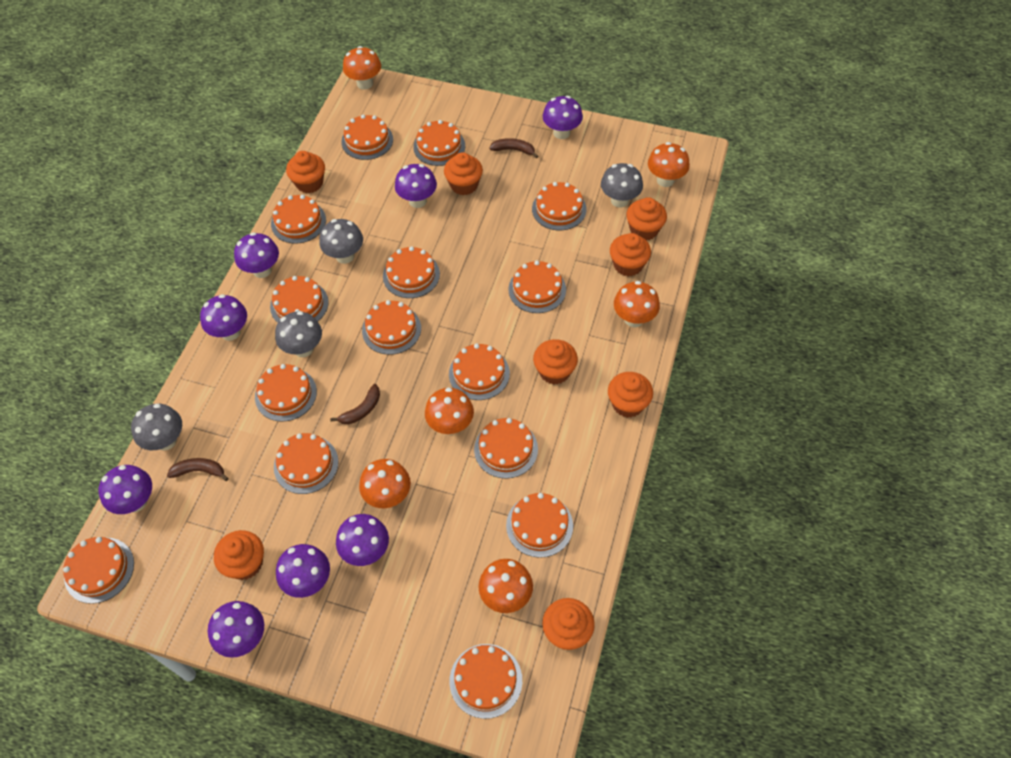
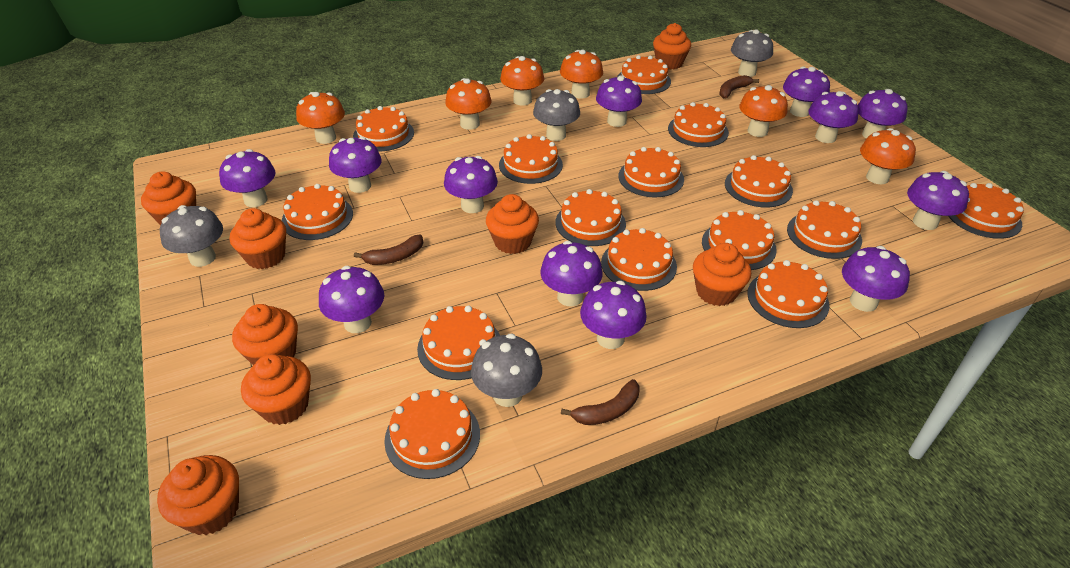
purple mushroom: [99,465,152,514] [200,294,247,341] [208,601,264,658] [234,232,279,278] [276,544,330,598] [336,514,389,566] [395,164,437,208] [543,96,583,139] = 8 -> [219,149,275,207] [319,266,384,333] [329,137,382,193] [444,156,498,213] [540,241,603,307] [580,281,647,349] [596,75,642,127] [783,67,830,117] [808,91,859,143] [842,246,910,312] [858,89,908,139] [907,171,969,230] = 12

